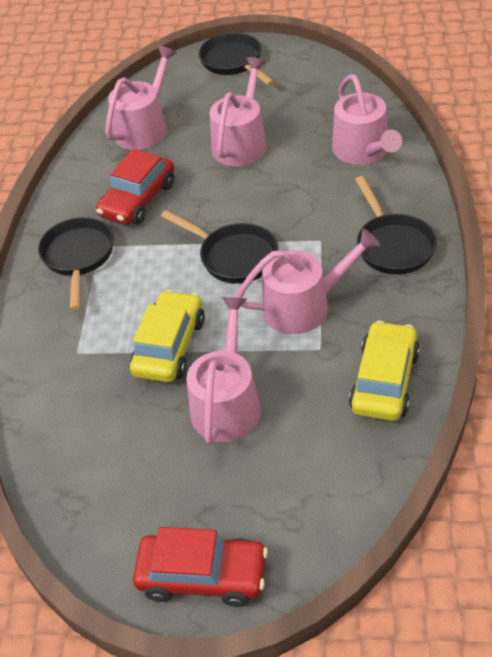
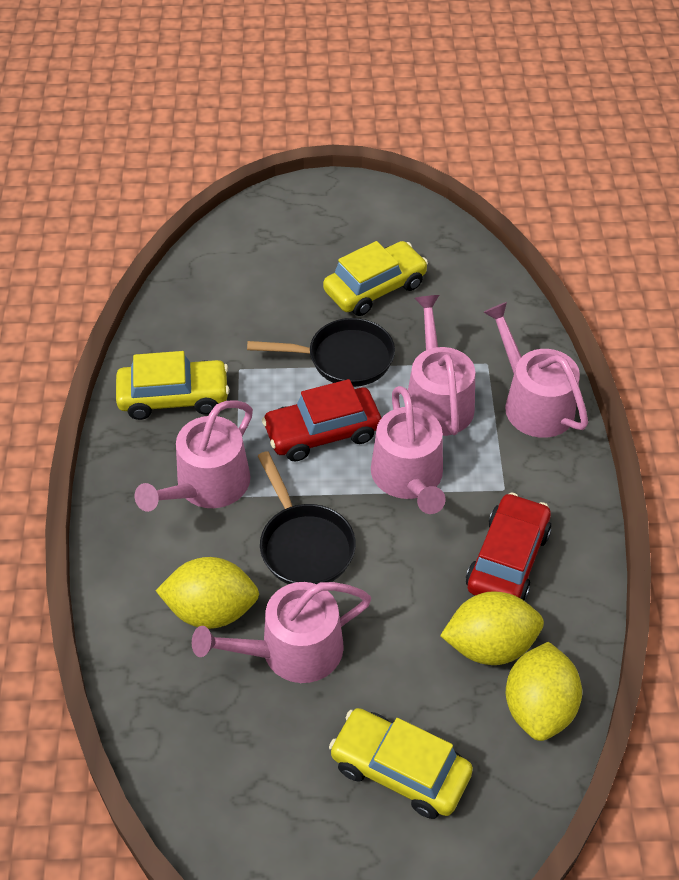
black pan: [38,217,114,311] [161,210,278,284] [199,33,275,86] [355,176,437,275] = 4 -> [247,318,395,387] [258,451,356,584] = 2
yellow car: [130,290,205,382] [349,321,420,421] = 2 -> [116,351,230,420] [323,241,428,316] [329,708,473,819] = 3
yellow lemon: none = 0 -> [156,557,259,629] [440,591,544,665] [506,642,582,741] = 3

